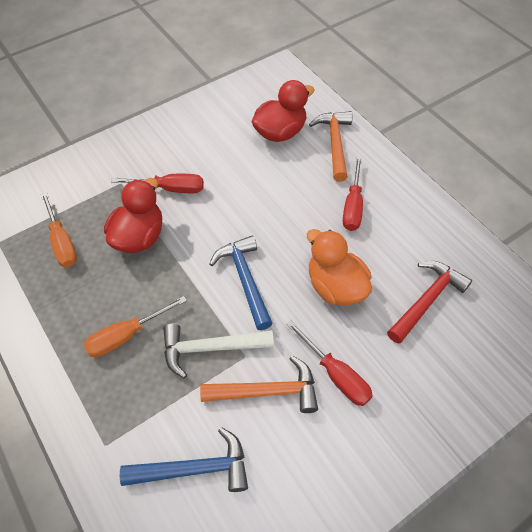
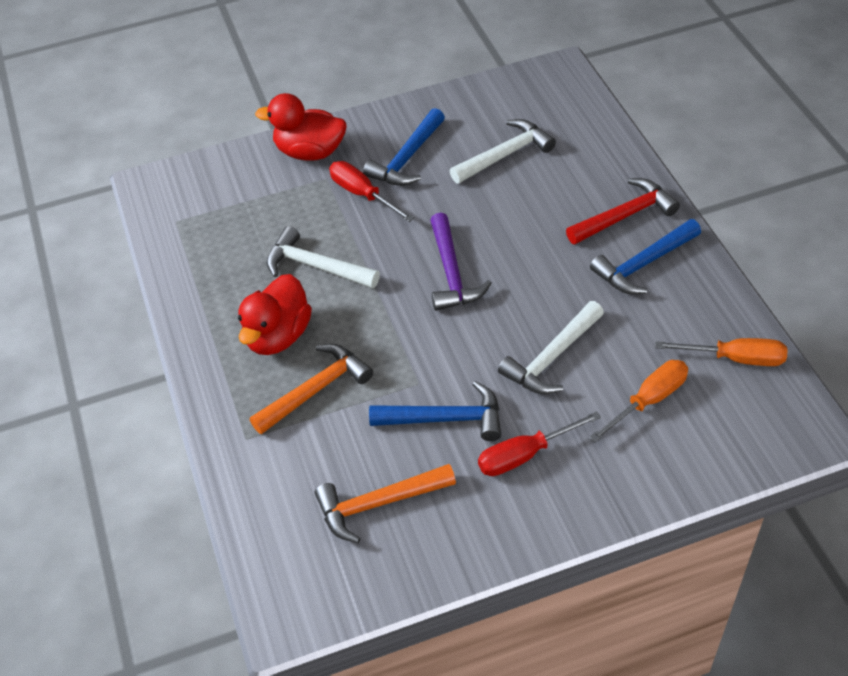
blue hammer: [120,427,248,492] [209,236,273,330] = 2 -> [363,108,445,186] [369,381,501,441] [590,219,701,294] = 3
orange duck: [307,229,372,306] = 1 -> none = 0
purple hammer: none = 0 -> [430,213,491,311] = 1
red screwdriver: [111,174,204,193] [286,320,373,406] [343,156,363,231] = 3 -> [329,161,414,222] [478,411,601,476] = 2
white hammer: [163,324,274,378] = 1 -> [266,226,380,289] [450,119,556,184] [498,301,604,394] = 3

